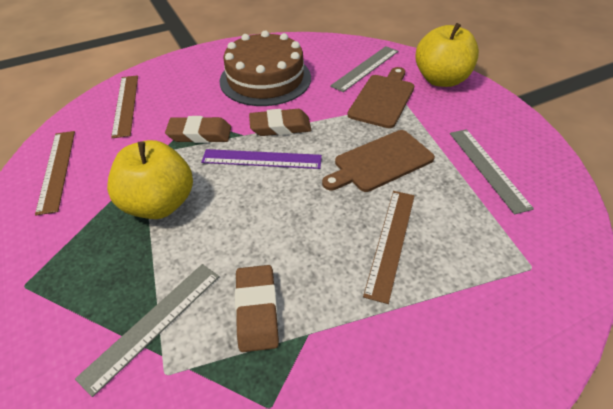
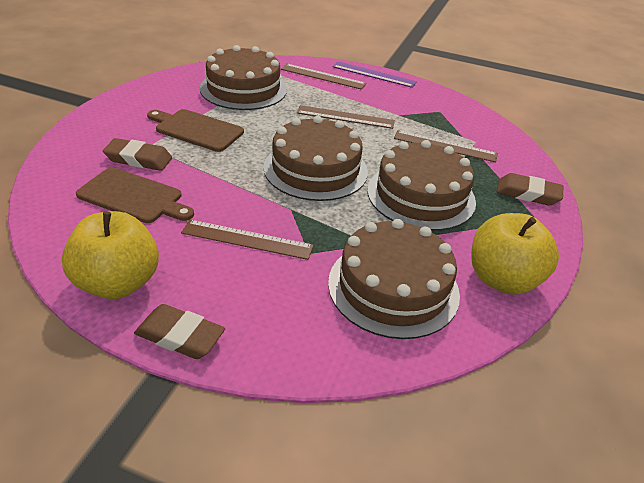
brown cake: [219,31,311,106] = 1 -> [200,45,287,110] [263,116,368,201] [328,219,460,339] [367,140,476,231] = 4
brown ruler: [35,131,75,215] [111,75,138,138] [363,191,415,304] = 3 -> [181,220,314,260] [281,64,367,90] [297,105,395,129] [394,130,498,162] = 4
grey ruler: [75,264,220,397] [330,46,398,92] [450,129,534,214] = 3 -> none = 0

